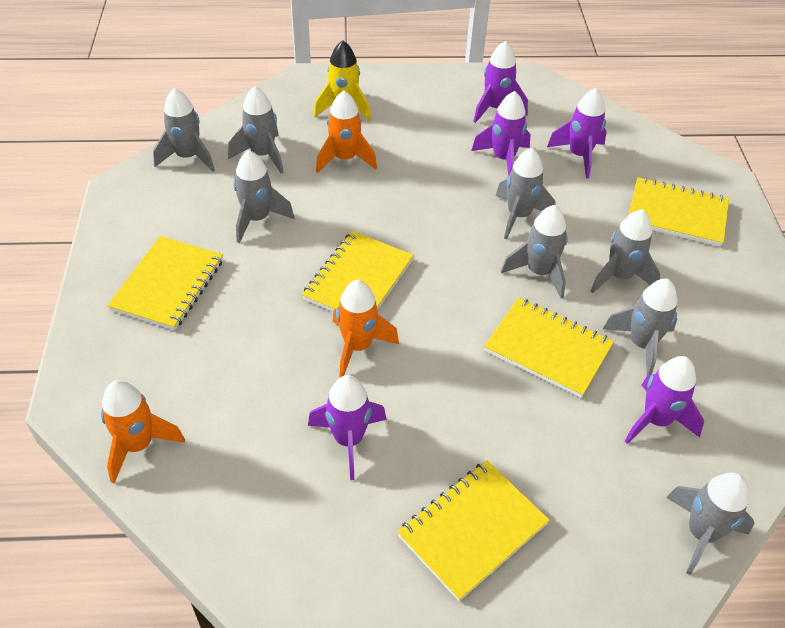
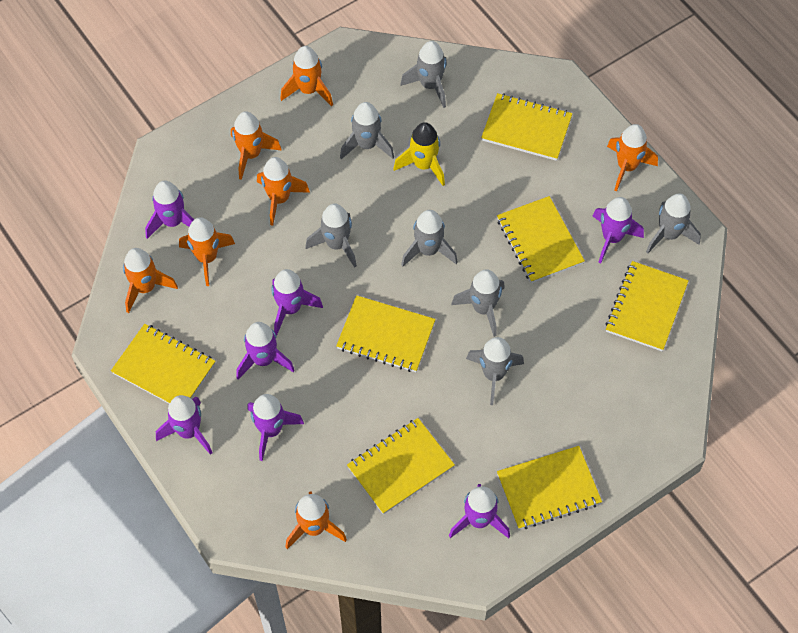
grey rocket: [153,88,215,172] [228,86,284,174] [233,150,294,243] [496,148,556,239] [501,205,568,299] [591,209,660,293] [603,279,678,375] [666,472,754,575] = 8 -> [305,203,357,268] [340,102,394,159] [400,41,447,108] [401,210,457,267] [451,269,505,337] [466,337,524,405] [646,193,701,254] = 7
orange rocket: [101,380,185,483] [316,91,377,173] [333,280,399,377] = 3 -> [123,248,178,313] [179,217,235,286] [231,111,282,180] [257,157,310,226] [280,46,333,106] [285,491,347,549] [607,124,658,191] = 7
purple rocket: [308,375,386,480] [471,91,531,175] [473,41,528,123] [547,88,607,178] [625,356,704,444] = 5 -> [145,180,194,239] [156,395,212,455] [236,322,294,379] [248,394,304,461] [271,269,323,335] [449,484,510,538] [593,197,644,263] = 7
yellow notebook: [107,236,223,330] [302,231,414,312] [397,460,550,601] [484,297,614,398] [629,177,729,247] = 5 -> [111,324,215,404] [336,295,436,372] [347,418,455,514] [481,93,572,161] [497,196,585,283] [497,446,602,529] [605,261,689,351] = 7

